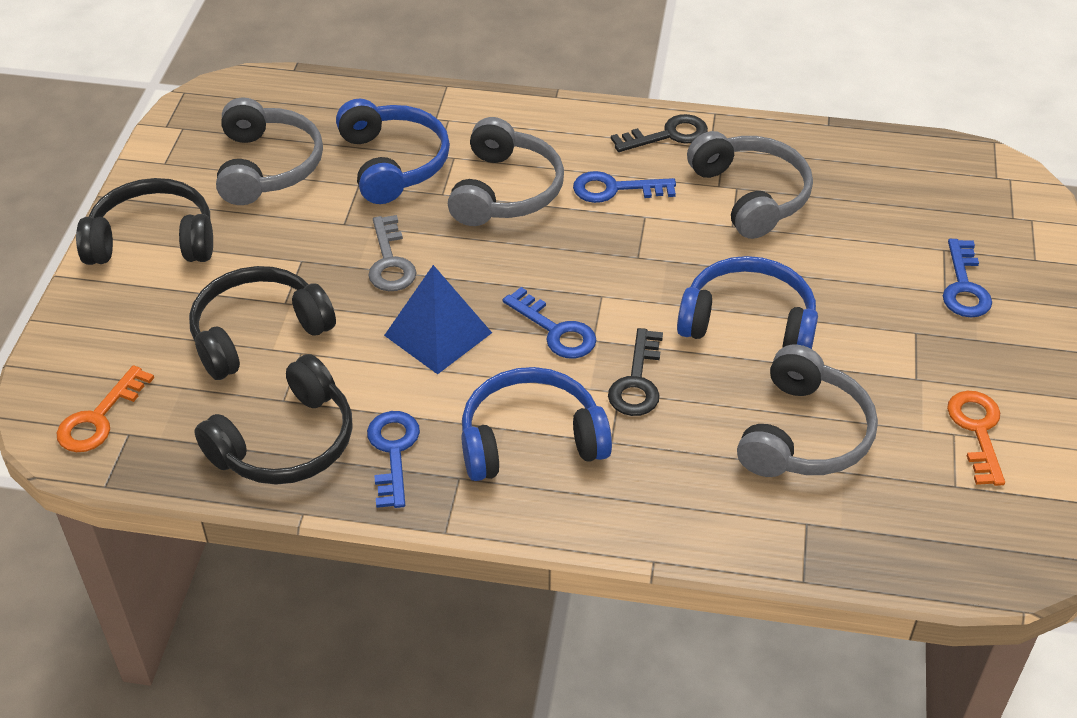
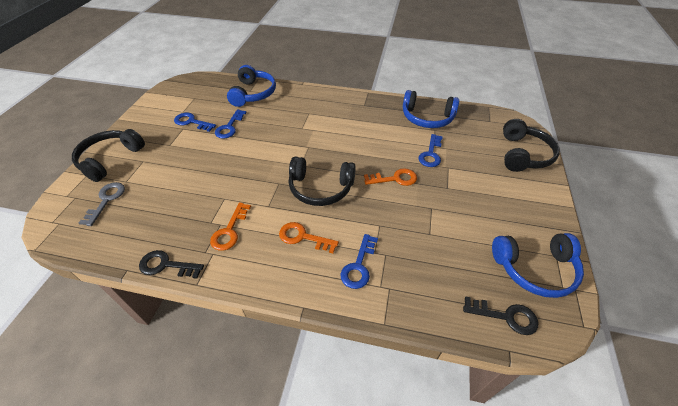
blue pyramid: [384,265,492,374] = 1 -> none = 0
grey headphones: [216,97,323,205] [448,117,564,226] [687,131,813,239] [737,345,878,477] = 4 -> none = 0
orange key: [57,365,154,452] [947,391,1005,486] = 2 -> [210,202,251,251] [279,222,339,254] [364,168,417,186] = 3

